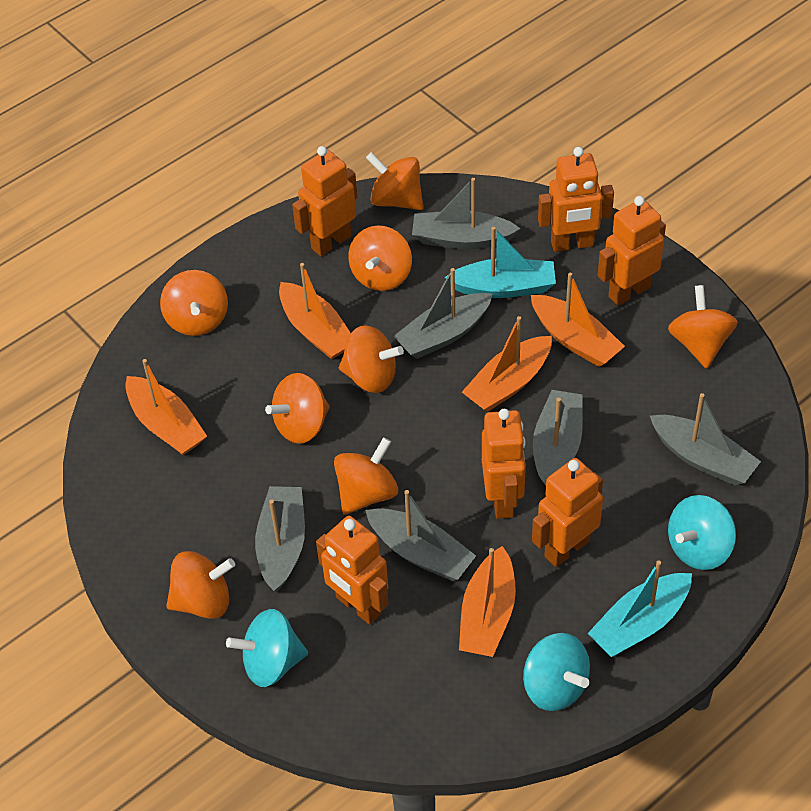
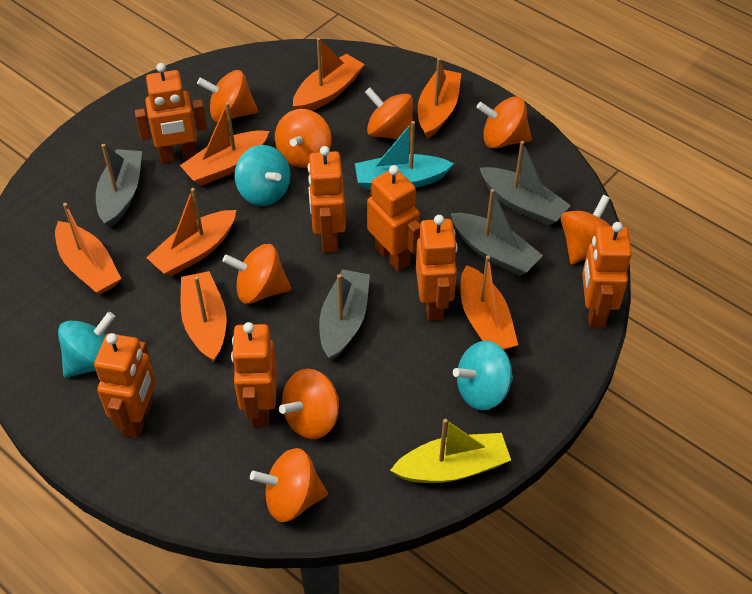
grey boat: [255,486,305,592] [365,490,476,581] [394,268,492,359] [412,178,520,249] [533,390,583,485] [650,393,761,485] = 6 -> [96,144,142,228] [319,269,370,360] [451,189,543,276] [480,141,571,226] = 4
orange boat: [125,359,207,455] [279,263,351,359] [459,546,516,657] [462,316,552,412] [531,273,625,367] = 5 -> [55,203,121,295] [146,188,236,277] [180,102,269,186] [181,271,227,362] [293,38,364,111] [418,58,461,139] [460,256,518,350] = 7
orange robot: [292,146,357,256] [316,516,389,625] [482,409,526,519] [532,458,603,567] [538,147,614,252] [598,196,666,306] = 6 -> [94,333,156,438] [135,63,207,164] [231,322,277,427] [308,146,346,253] [367,165,420,272] [416,215,458,321] [582,222,632,328] = 7
turquoise boat: [445,227,556,298] [587,560,692,657] = 2 -> [355,121,454,190] = 1
yellow boat: none = 0 -> [390,419,511,483] = 1

